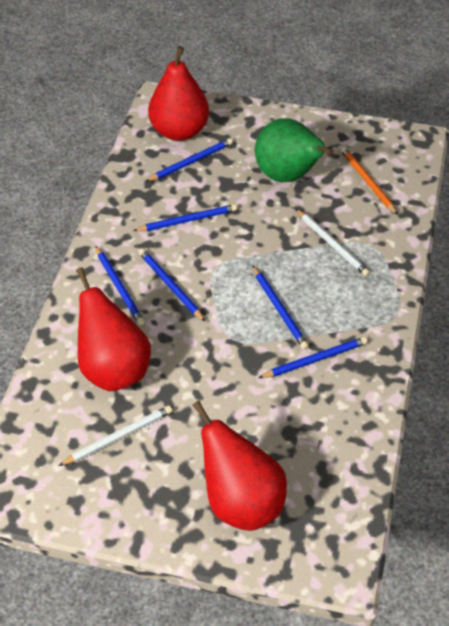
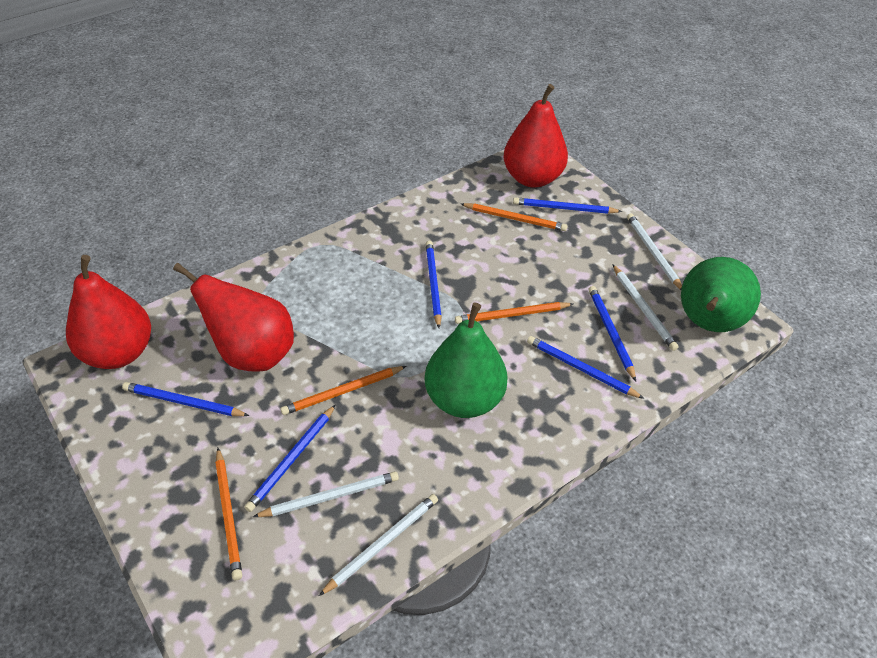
green pear: [255,118,334,182] = 1 -> [425,302,508,418] [681,257,761,332] = 2
orange pencil: [340,147,398,215] = 1 -> [215,448,242,580] [280,366,406,415] [455,302,573,324] [461,203,567,231] = 4
white pencil: [59,405,172,466] [296,209,370,276] = 2 -> [253,471,399,517] [319,494,438,596] [613,265,678,351] [627,213,682,290] = 4

